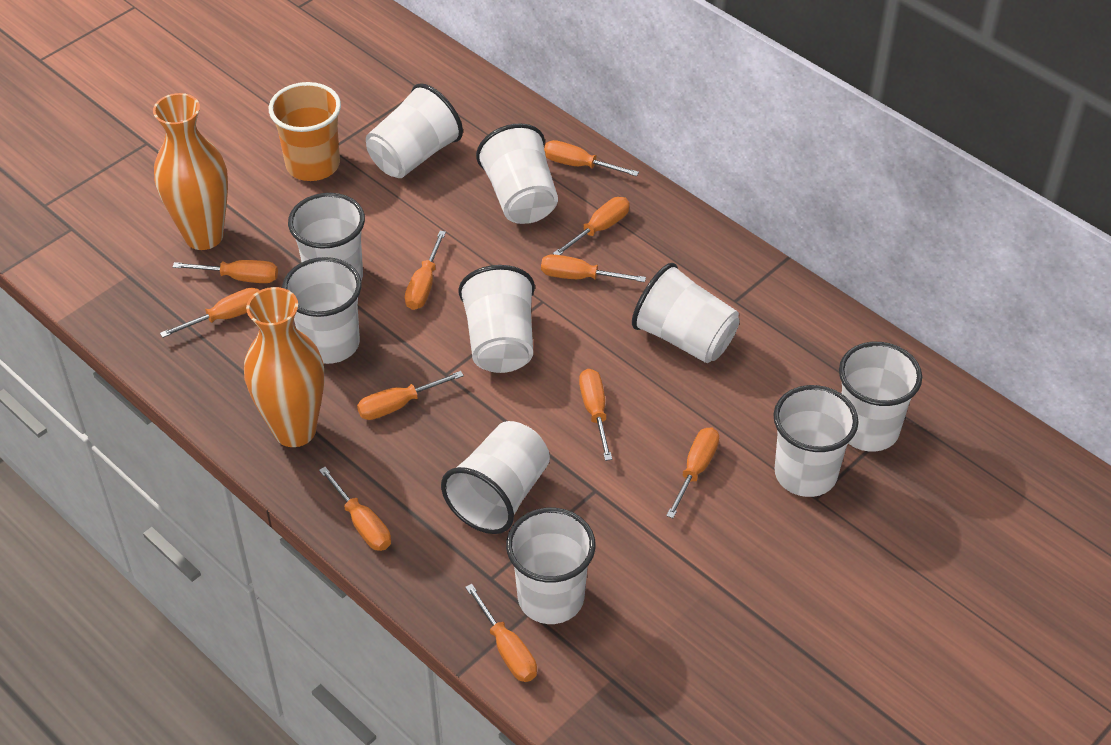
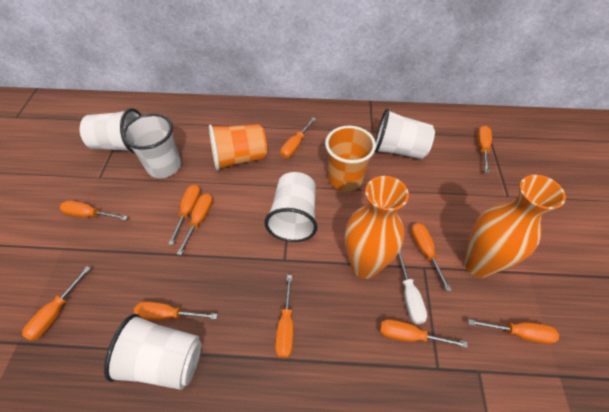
orange cup: [269,82,341,181] = 1 -> [209,124,267,171] [325,126,376,191] = 2
white cup: [282,257,361,364] [288,193,365,281] [366,83,463,178] [441,421,550,534] [458,265,535,373] [476,123,558,224] [506,508,596,624] [632,263,740,363] [773,385,859,497] [839,342,922,452] = 10 -> [80,108,141,153] [104,314,201,390] [122,114,181,178] [264,172,318,242] [375,109,435,159] = 5
white screwdriver: none = 0 -> [397,250,427,324] = 1

